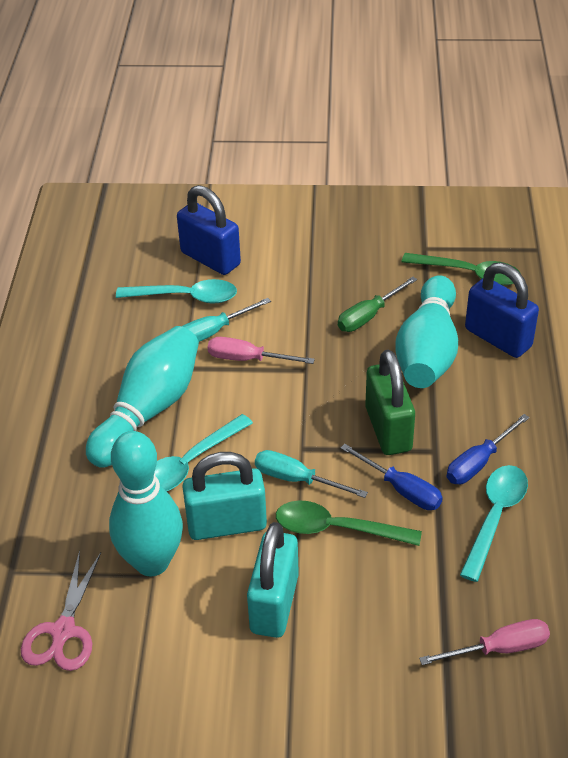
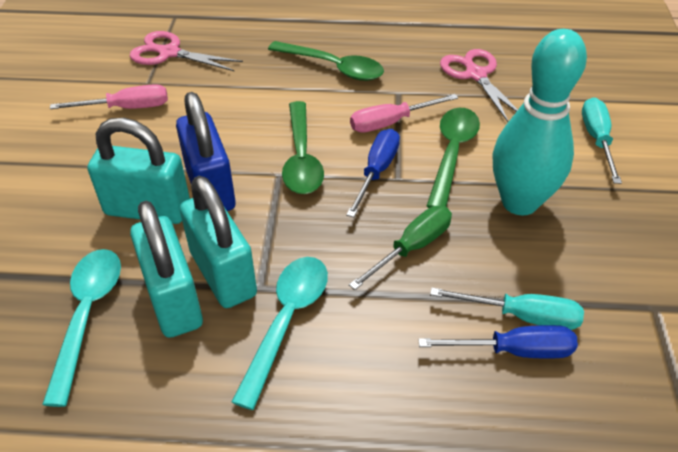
blue padlock: [177,185,241,275] [465,263,539,358] = 2 -> [176,92,236,211] = 1
green padlock: [365,349,415,455] = 1 -> none = 0
green spoon: [276,501,422,546] [402,253,521,286] = 2 -> [268,41,384,81] [282,101,324,194] [427,108,480,208] = 3
pink scissors: [21,550,101,671] = 1 -> [130,31,243,71] [440,49,518,122] = 2
turquoise bowling pin: [86,326,199,468] [109,431,183,577] [395,275,458,388] = 3 -> [493,29,587,215] = 1
turquoise padlock: [182,452,267,540] [247,522,299,638] = 2 -> [88,118,190,224] [130,201,203,338] [180,176,257,308] = 3
turquoise spoon: [116,279,237,304] [154,414,253,491] [460,465,528,582] = 3 -> [42,249,121,407] [232,257,328,410] = 2

